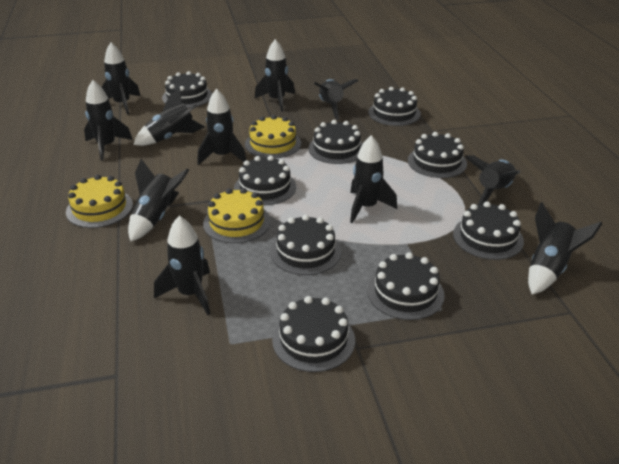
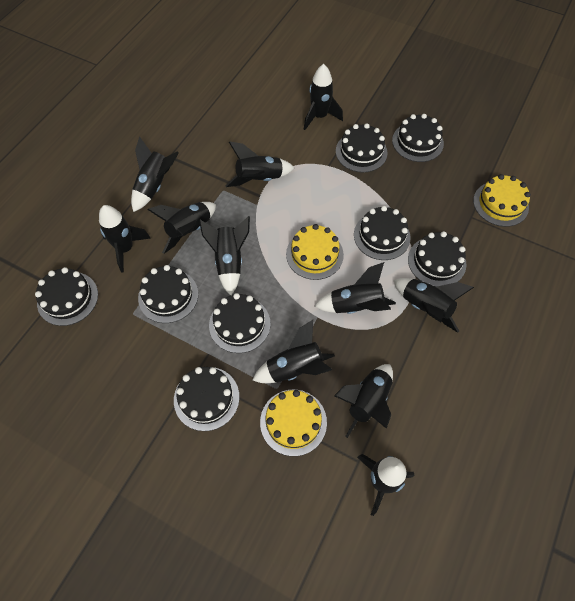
black cake: [162,71,212,108] [234,156,296,205] [270,215,341,275] [272,296,355,372] [308,120,363,164] [368,87,421,126] [368,252,445,320] [408,132,467,178] [453,201,524,260] = 9 -> [35,267,98,326] [138,265,198,323] [174,367,239,431] [209,293,271,353] [336,123,388,172] [354,206,411,260] [392,114,444,162] [408,231,467,287] = 8

